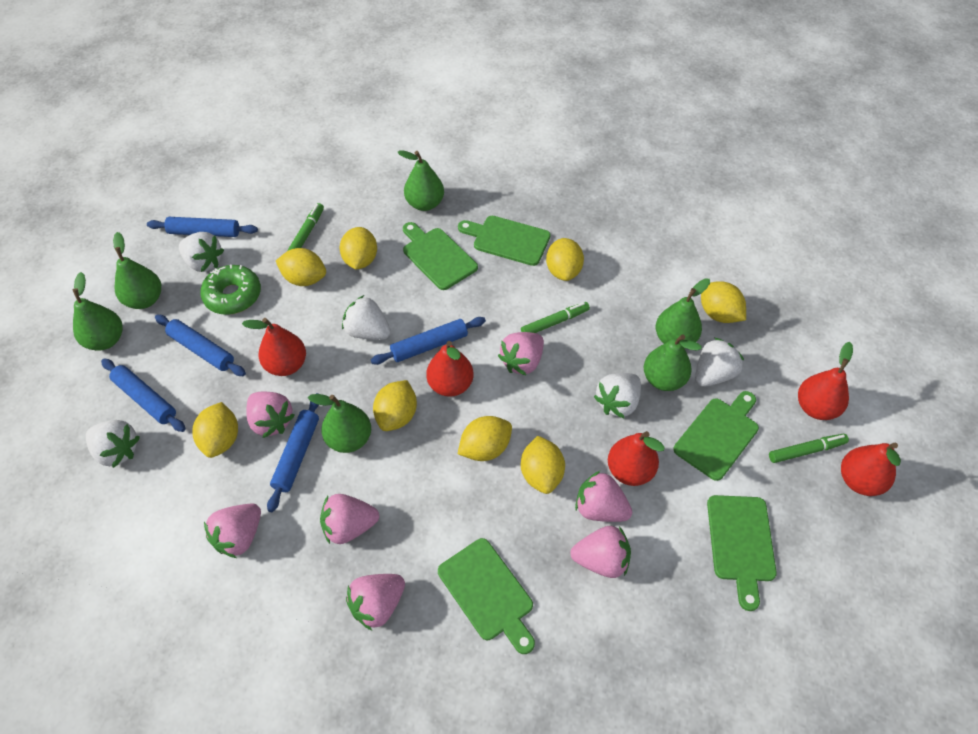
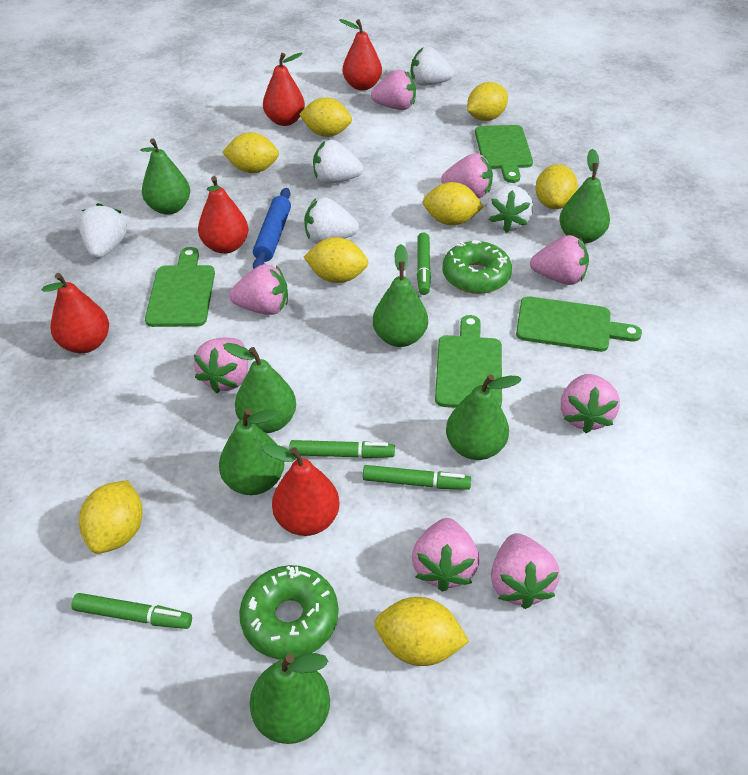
blue rolling pin: [101,358,186,432] [147,217,258,237] [155,315,246,376] [267,393,319,512] [371,317,486,365] = 5 -> [253,188,291,269] = 1
green cutting board: [403,222,478,290] [438,538,535,654] [458,216,551,266] [674,391,759,481] [707,495,777,611] = 5 -> [145,247,215,327] [435,315,502,408] [475,125,533,183] [516,296,642,352] = 4
green donut: [200,264,261,315] = 1 -> [239,565,339,659] [442,240,512,294] = 2
green marker: [287,203,324,251] [521,302,590,333] [769,434,849,463] = 3 -> [71,593,192,629] [289,440,395,458] [363,465,471,490] [417,233,431,295] = 4
green pear: [73,272,123,351] [113,232,161,309] [308,394,371,453] [398,150,444,211] [644,334,701,391] [656,278,710,349] = 6 -> [140,138,190,215] [219,409,284,495] [223,343,296,433] [250,653,330,744] [373,244,428,347] [446,374,522,460] [559,149,610,244] = 7
pink strawberry: [204,504,261,558] [246,391,295,438] [320,494,379,544] [346,574,405,631] [498,332,544,375] [570,526,631,578] [575,471,632,522] = 7 -> [194,338,248,393] [229,264,288,315] [371,70,416,110] [412,518,479,592] [441,153,493,198] [491,533,560,609] [530,235,589,285] [561,374,620,433] = 8

